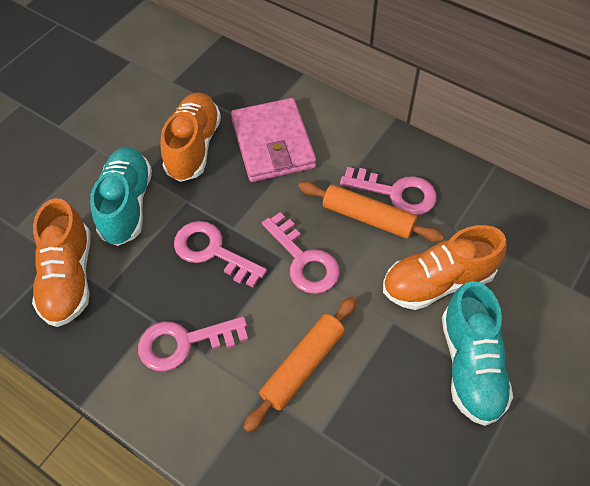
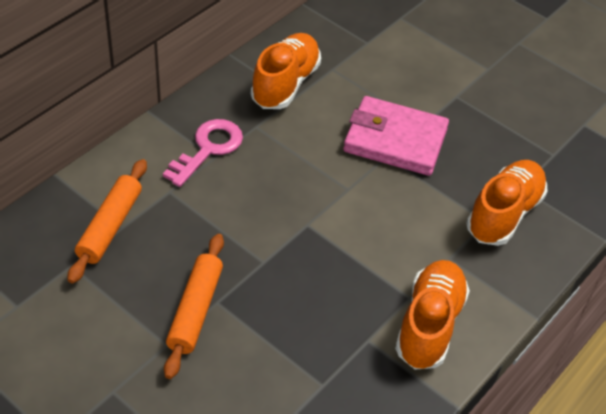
pink key: [138,316,248,371] [174,221,267,287] [262,212,340,294] [340,167,437,215] = 4 -> [163,119,243,187] = 1
turquoise shoe: [90,147,152,246] [442,281,513,426] = 2 -> none = 0

